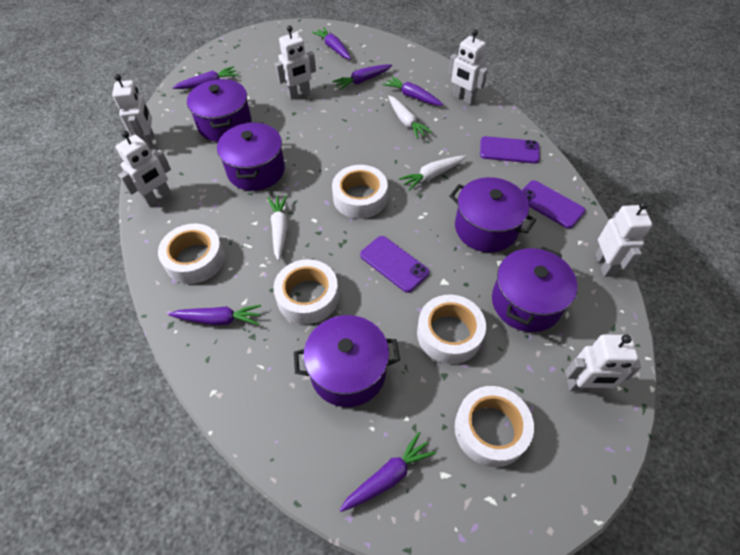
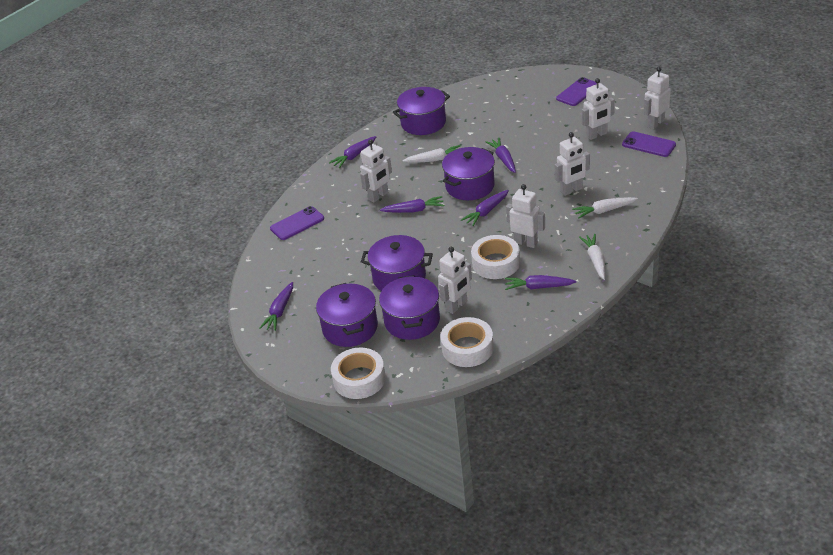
white tape: [158,223,225,284] [274,259,339,324] [332,165,388,219] [417,295,486,364] [454,386,534,467] = 5 -> [331,348,386,399] [441,317,494,367] [471,235,520,279] = 3

